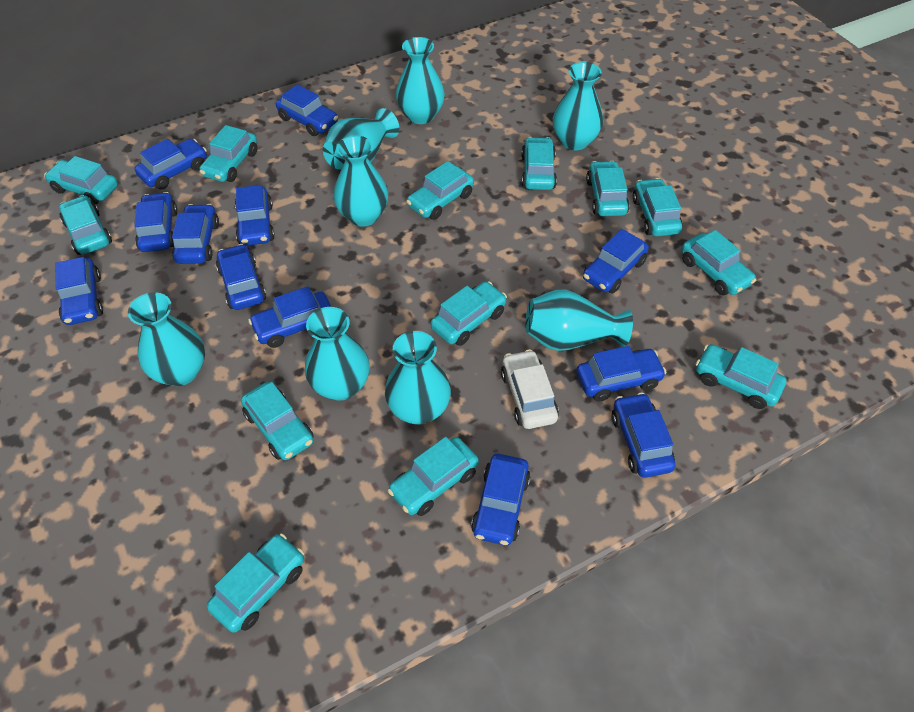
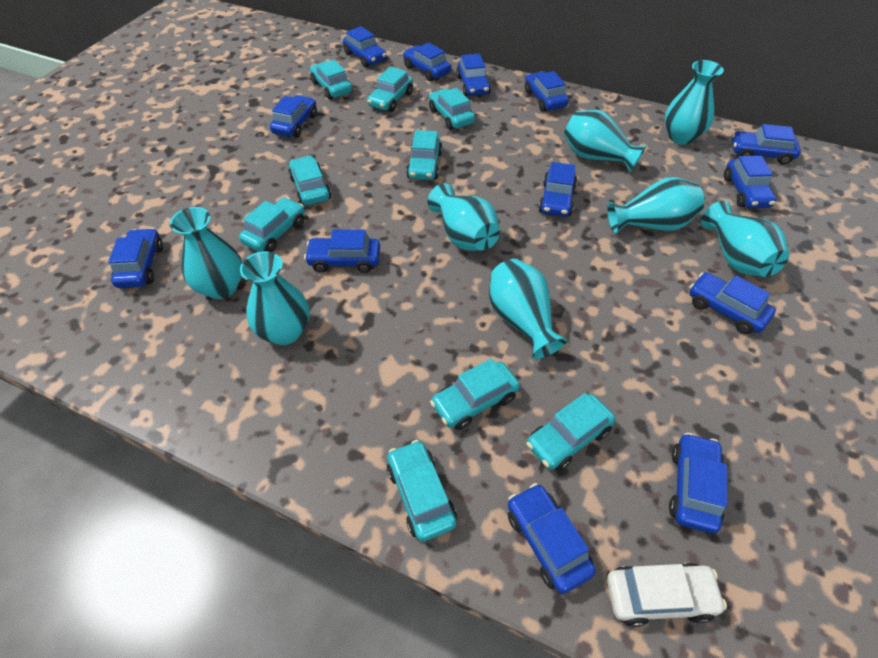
blue car: [55,257,103,325] [134,192,177,252] [135,139,207,190] [172,204,219,264] [216,244,266,310] [235,185,275,246] [248,286,331,348] [276,84,338,136] [471,454,531,546] [576,346,666,402] [583,229,649,293] [612,392,676,478] = 12 -> [108,228,163,288] [270,95,317,138] [304,229,380,273] [343,26,387,68] [403,42,451,81] [456,54,491,96] [508,483,596,594] [525,71,569,112] [539,162,577,217] [669,433,727,534] [689,272,776,334] [724,156,776,208] [732,124,801,165] = 13
turquoise car: [44,156,118,204] [59,195,112,255] [199,125,257,182] [207,534,304,633] [241,382,314,460] [388,437,479,516] [406,161,474,220] [431,281,507,346] [521,137,557,190] [586,161,630,216] [632,178,682,237] [682,230,756,295] [696,344,787,409] = 13 -> [239,197,305,252] [288,155,331,206] [310,60,353,100] [367,67,413,112] [387,440,457,542] [406,130,442,180] [429,88,475,130] [430,359,520,430] [526,393,615,471] = 9

